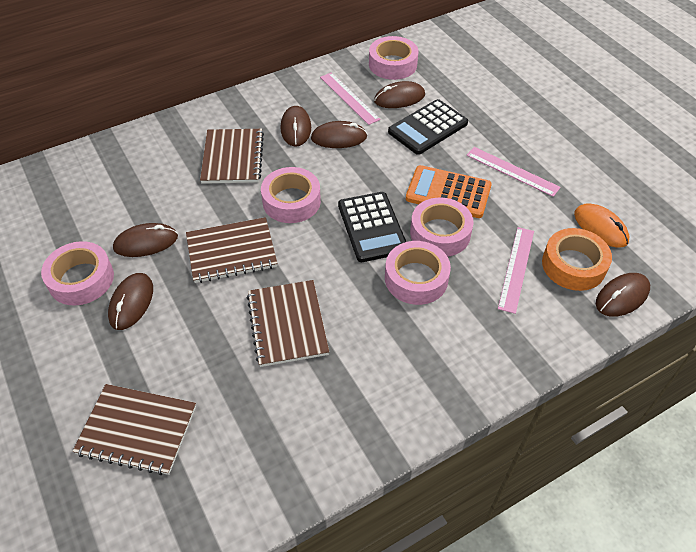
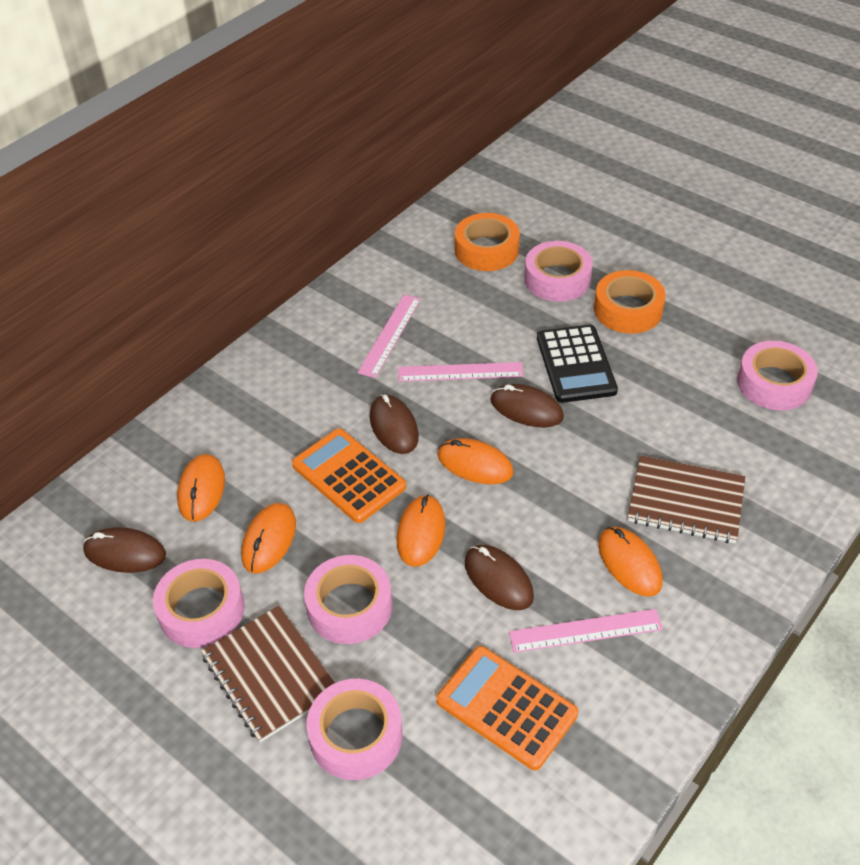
black calculator: [338,192,406,262] [388,99,468,155] = 2 -> [537,324,618,403] = 1
brown mouse: [108,273,153,330] [113,223,178,257] [281,106,311,147] [311,121,367,148] [374,81,425,108] [596,273,650,317] = 6 -> [83,527,166,573] [370,395,419,454] [465,545,534,610] [490,384,564,427] = 4
brown notebook: [72,384,196,475] [186,217,277,283] [200,129,264,184] [247,280,329,367] = 4 -> [201,606,335,743] [628,456,745,543] = 2
orange calculator: [406,165,492,218] = 1 -> [292,428,406,523] [436,646,578,770] = 2
orange mouse: [574,203,629,247] = 1 -> [177,454,225,522] [241,503,296,573] [397,495,446,567] [438,438,514,484] [598,527,663,597] = 5
orange tape: [542,228,612,291] = 1 -> [455,213,520,271] [594,270,666,334] = 2

